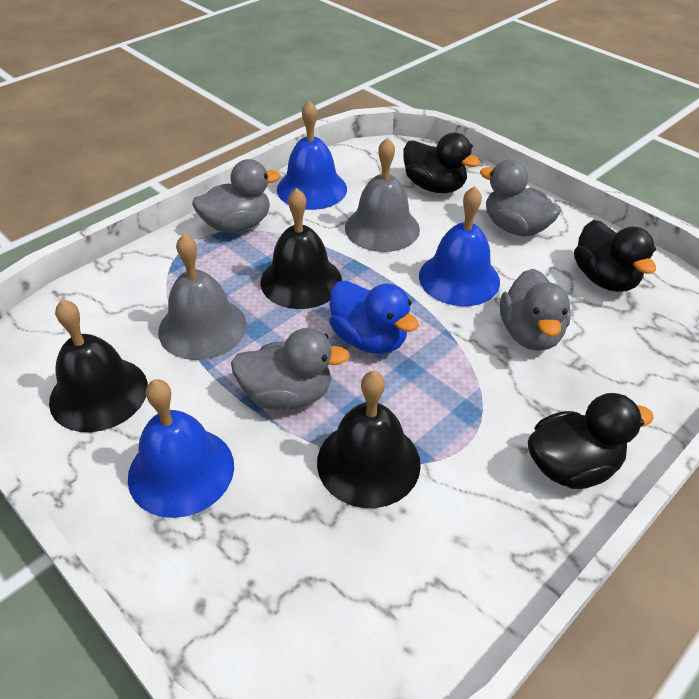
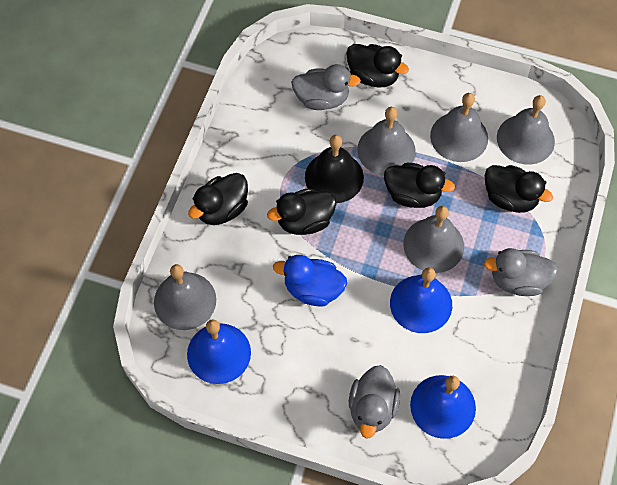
black bell: [49,300,148,432] [261,188,342,309] [317,371,421,508] = 3 -> [305,135,364,203] = 1
black duck: [403,133,480,193] [528,393,654,489] [574,220,656,292] = 3 -> [188,173,248,225] [267,188,337,235] [346,44,409,88] [384,163,455,208] [484,165,553,213] = 5
grey bell: [158,234,247,360] [345,138,420,252] = 2 -> [154,264,216,330] [357,107,416,176] [403,206,464,273] [430,93,488,162] [497,95,555,165] = 5
grey duck: [192,159,280,233] [231,328,350,410] [480,159,561,236] [500,269,571,351] = 4 -> [291,64,361,110] [349,365,400,439] [484,248,558,296] = 3

